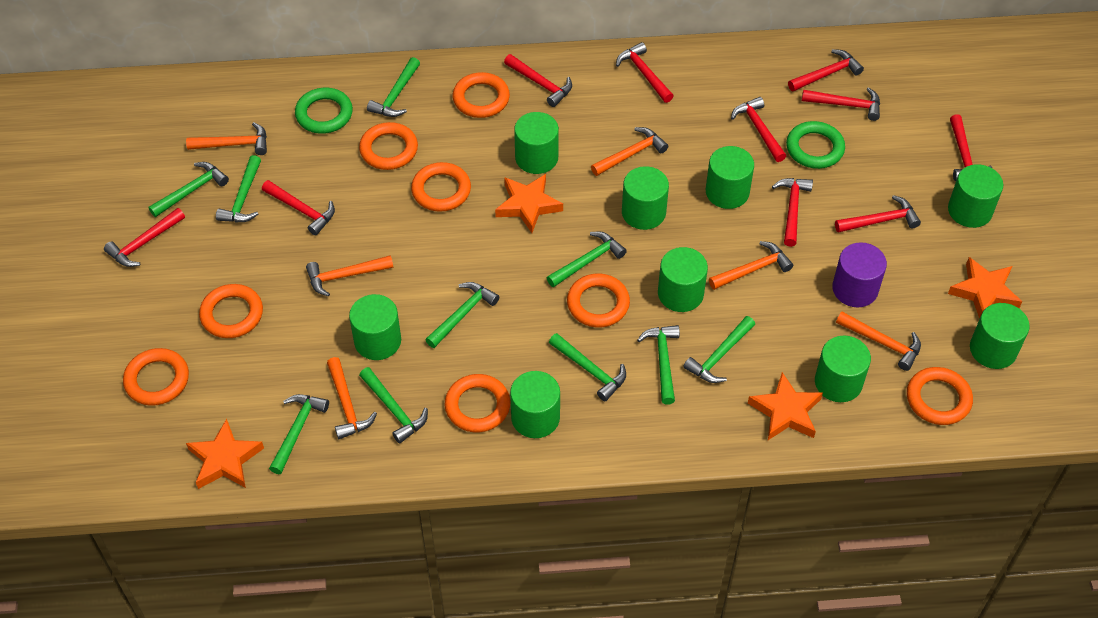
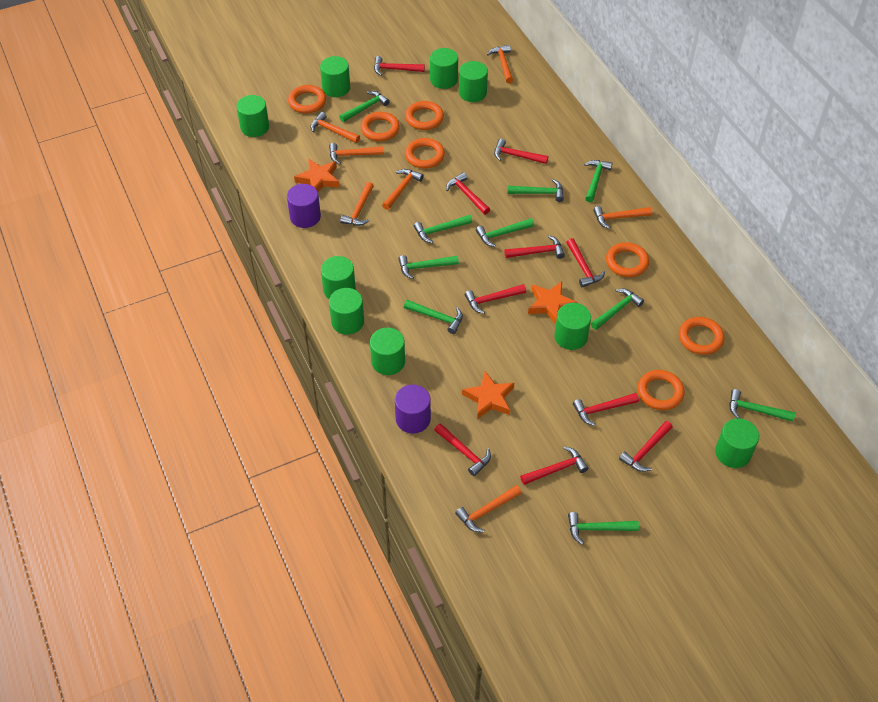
green ring: [295,88,353,134] [786,121,845,169] = 2 -> none = 0
orange hammer: [186,122,267,155] [306,255,393,296] [327,357,377,439] [591,127,668,176] [709,241,793,290] [836,312,921,371] = 6 -> [310,112,360,143] [329,143,384,164] [340,182,373,226] [382,169,424,210] [455,485,521,532] [487,45,513,83] [593,206,652,229] = 7
orange ring: [123,348,189,406] [199,284,263,338] [359,122,418,170] [411,162,471,212] [445,374,510,432] [453,72,510,118] [567,274,630,327] [907,367,973,425] = 8 -> [288,85,326,113] [361,112,400,141] [405,101,444,130] [405,138,445,169] [606,242,649,277] [637,370,685,410] [679,317,724,355] = 7
orange star: [186,419,264,489] [495,174,563,233] [748,372,823,440] [948,257,1022,319] = 4 -> [294,159,340,192] [462,371,514,419] [528,282,578,325] = 3
purple cylinder: [832,242,887,307] = 1 -> [287,184,321,228] [395,385,431,433] = 2

